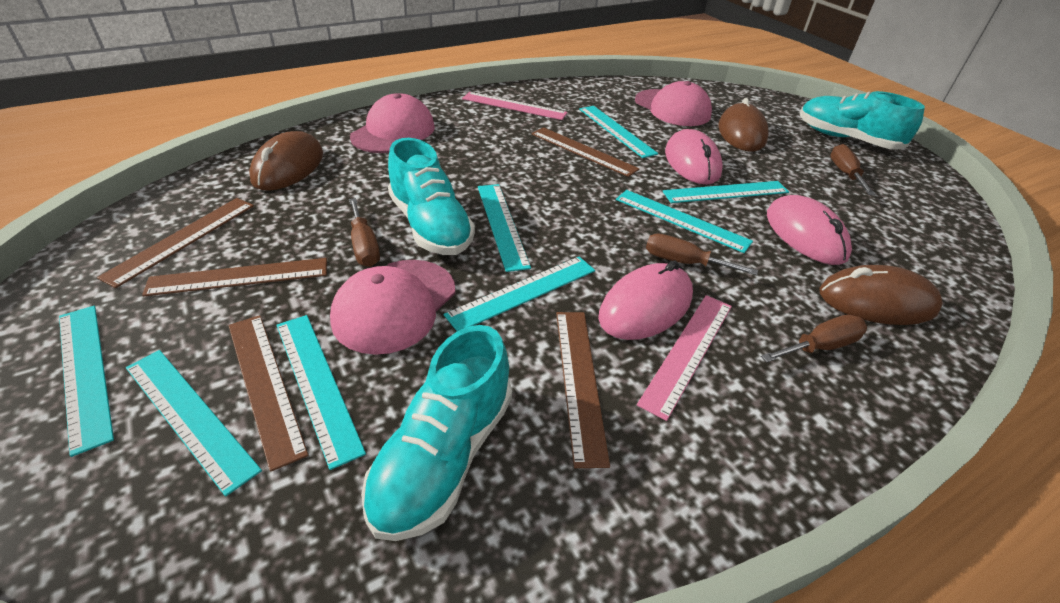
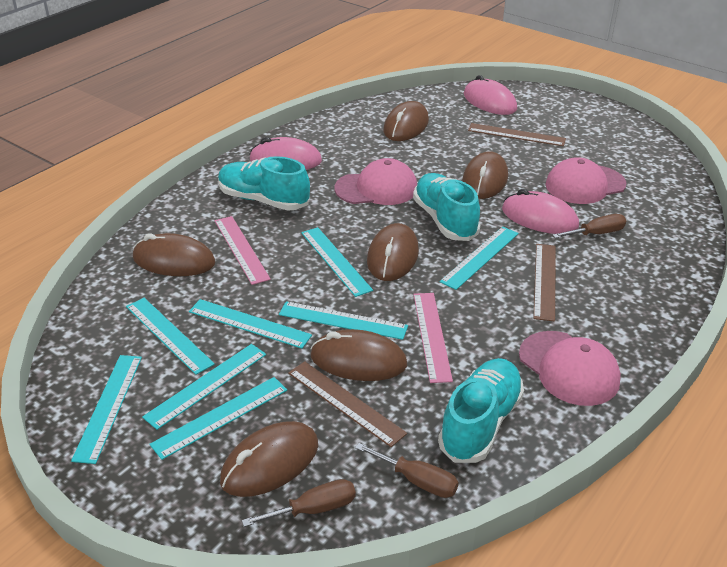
brown mouse: [249,131,323,191] [718,98,769,151] [819,265,943,325] = 3 -> [133,233,215,276] [220,421,318,497] [310,329,407,381] [367,223,419,281] [384,101,429,141] [462,151,508,199] = 6
brown ruler: [97,198,254,288] [142,258,327,296] [228,315,309,472] [532,127,639,177] [556,312,610,468] = 5 -> [288,361,407,447] [468,123,566,146] [534,244,556,322] = 3
brown screwdriver: [349,198,380,267] [646,233,758,275] [761,315,867,362] [830,144,875,195] = 4 -> [242,479,356,527] [355,443,459,498] [552,214,626,238] = 3

